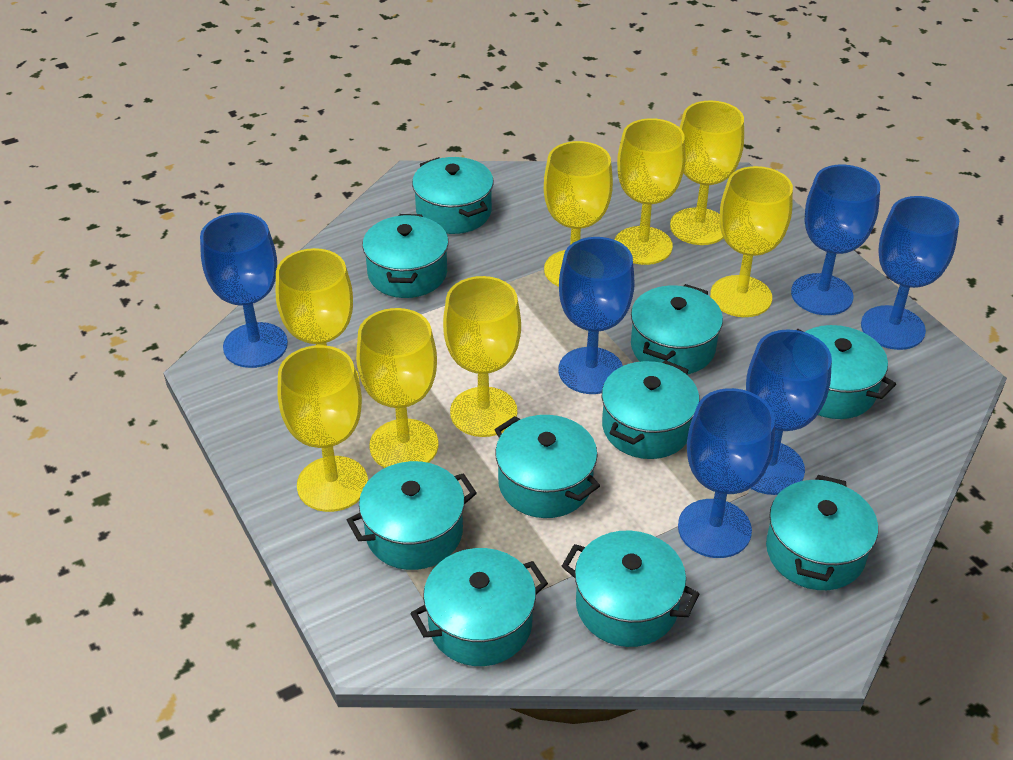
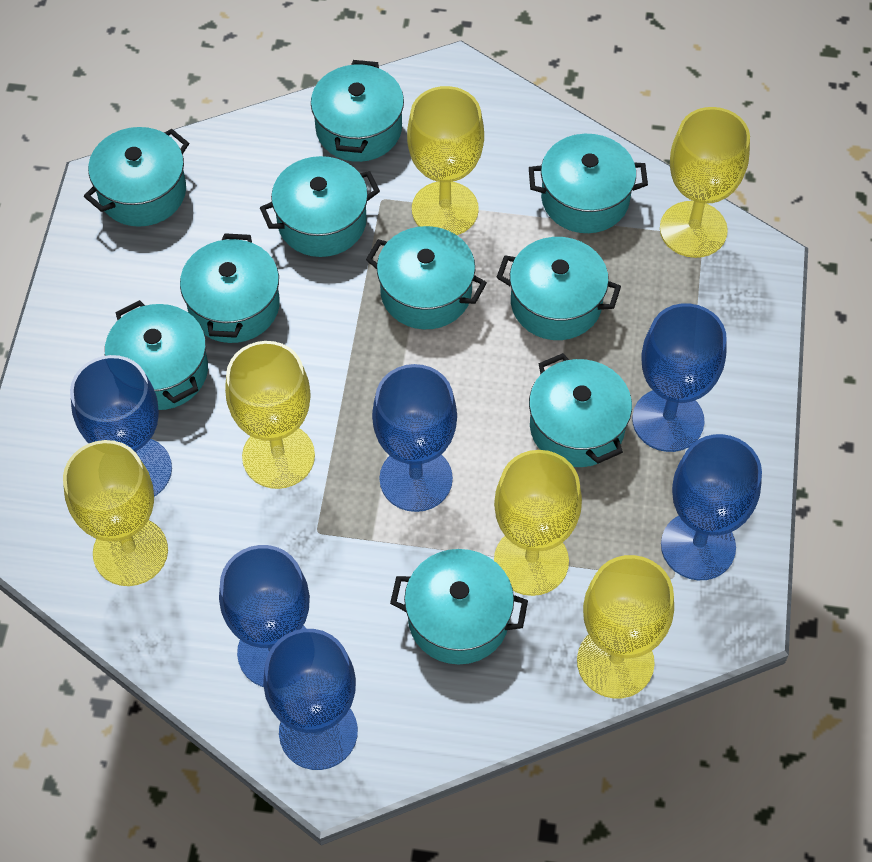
yellow goblet: [276,248,360,383] [278,345,368,512] [356,308,438,468] [443,276,521,437] [544,141,613,287] [615,118,685,265] [670,100,744,245] [710,166,793,317] = 8 -> [63,440,168,586] [225,341,315,489] [407,86,484,235] [494,450,582,596] [577,555,674,699] [660,107,750,258] = 6

